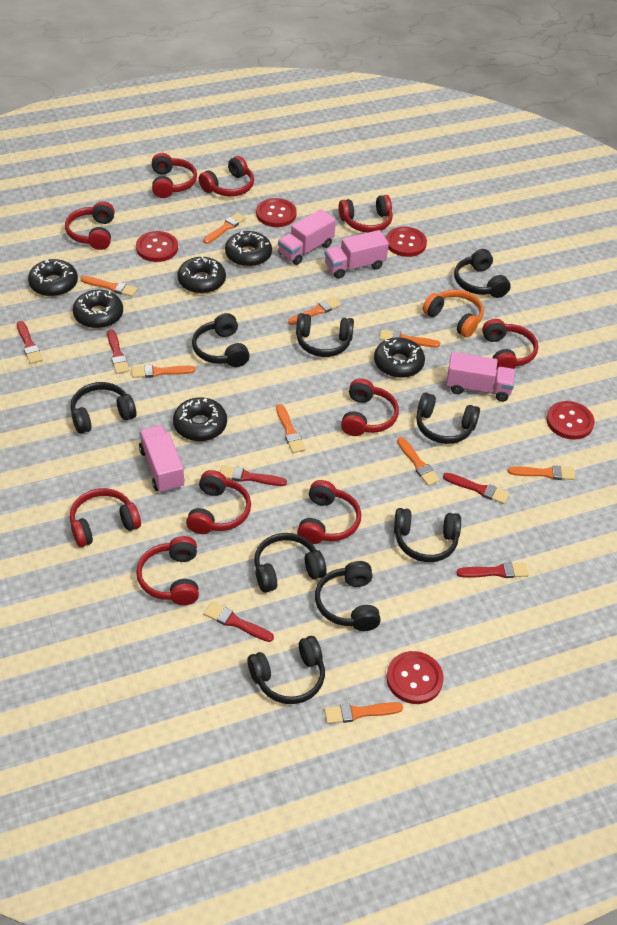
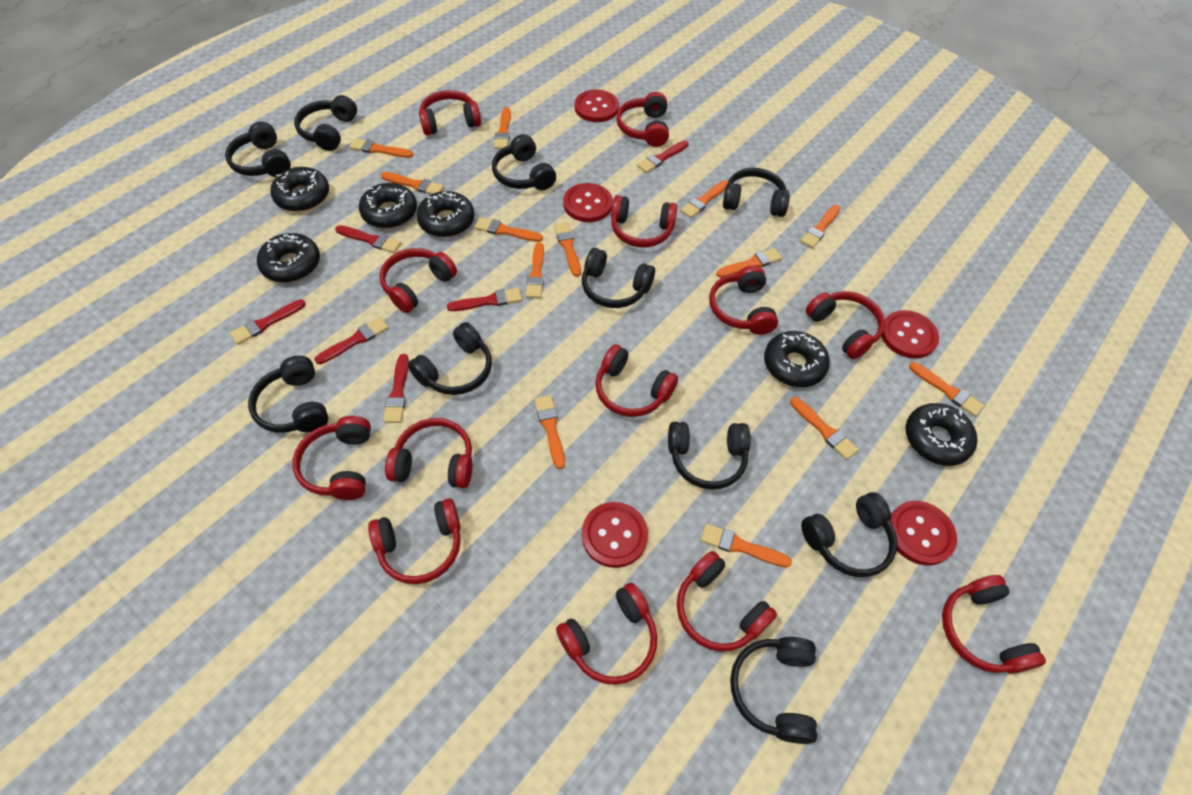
black headphones: [70,382,137,434] [192,313,250,367] [247,636,325,704] [254,533,327,593] [296,313,354,357] [315,561,381,631] [394,508,461,562] [416,392,480,444] [454,249,511,298] = 9 -> [225,122,291,177] [248,356,328,433] [294,95,357,151] [408,322,492,395] [492,134,556,190] [582,248,655,308] [668,422,751,490] [723,168,790,217] [730,637,817,744] [801,492,897,577] = 10
orange brush: [80,276,138,297] [132,365,195,378] [203,213,246,244] [276,404,306,453] [288,297,341,325] [324,702,403,724] [379,330,440,347] [397,437,440,486] [508,466,575,480] = 9 -> [349,138,413,158] [380,172,444,194] [474,217,543,242] [494,107,511,149] [525,242,544,298] [534,395,565,469] [554,222,581,277] [680,180,728,218] [701,523,792,568] [716,248,782,278] [790,397,859,460] [800,205,840,248] [909,362,985,416] = 13
orange headphones: [423,289,484,338] = 1 -> none = 0
pink truck: [139,425,184,493] [278,209,336,265] [325,230,389,279] [446,352,515,402] = 4 -> none = 0
red headphones: [65,201,115,250] [70,488,141,547] [136,536,199,605] [152,153,197,198] [186,470,251,534] [199,156,254,196] [297,480,361,544] [339,195,393,233] [341,378,399,436] [482,319,538,371] = 10 -> [292,416,371,500] [368,498,461,584] [379,248,457,313] [385,418,473,488] [419,90,481,135] [556,583,657,685] [595,344,678,417] [611,195,677,248] [616,92,669,147] [677,551,777,652] [709,265,778,335] [806,291,885,359] [942,575,1046,674] = 13

